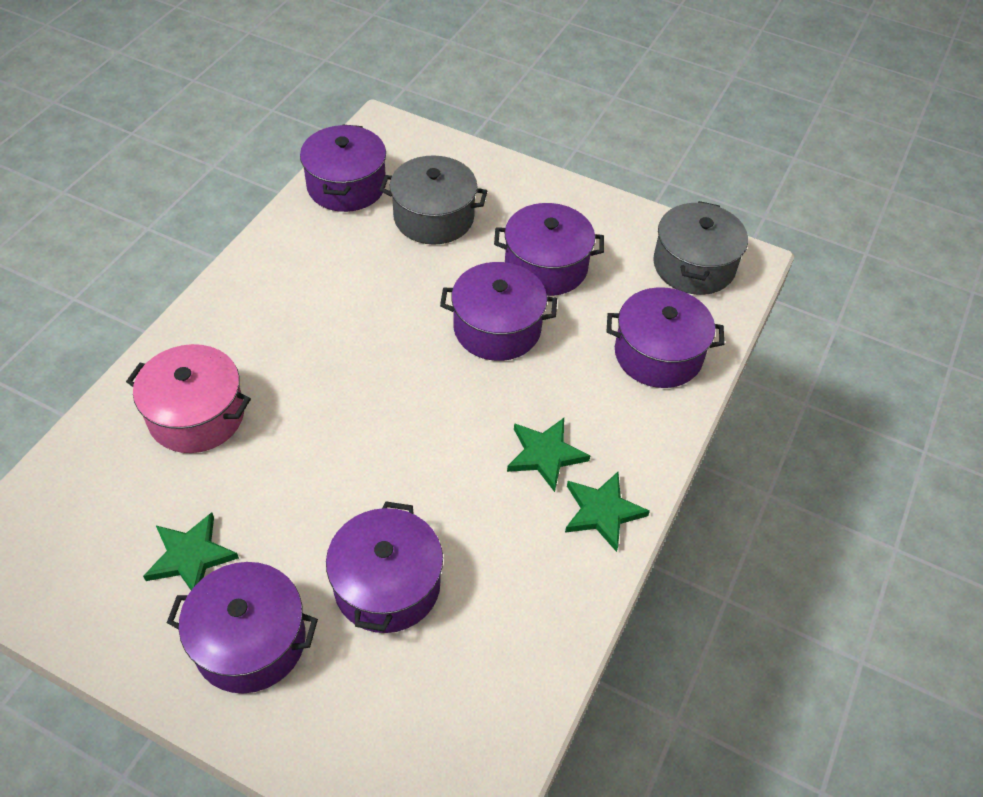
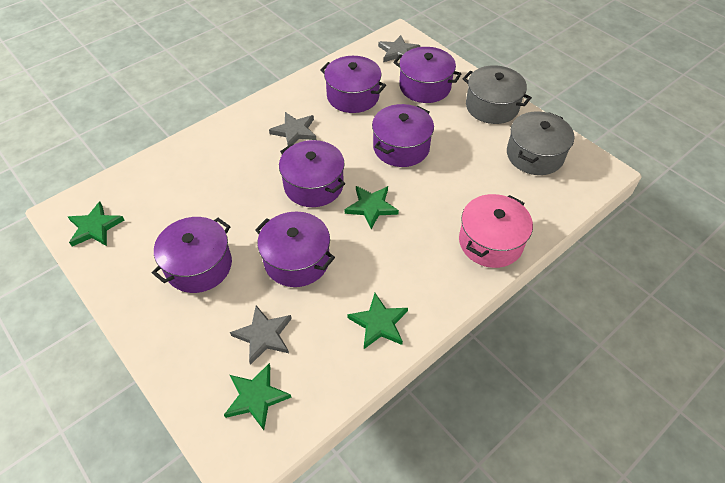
green star: [143,512,239,590] [507,418,591,492] [565,472,650,552] = 3 -> [68,202,124,246] [224,363,292,430] [344,186,399,229] [347,293,408,349] = 4
grey star: none = 0 -> [230,306,292,365] [269,112,316,146] [378,35,421,62] = 3

